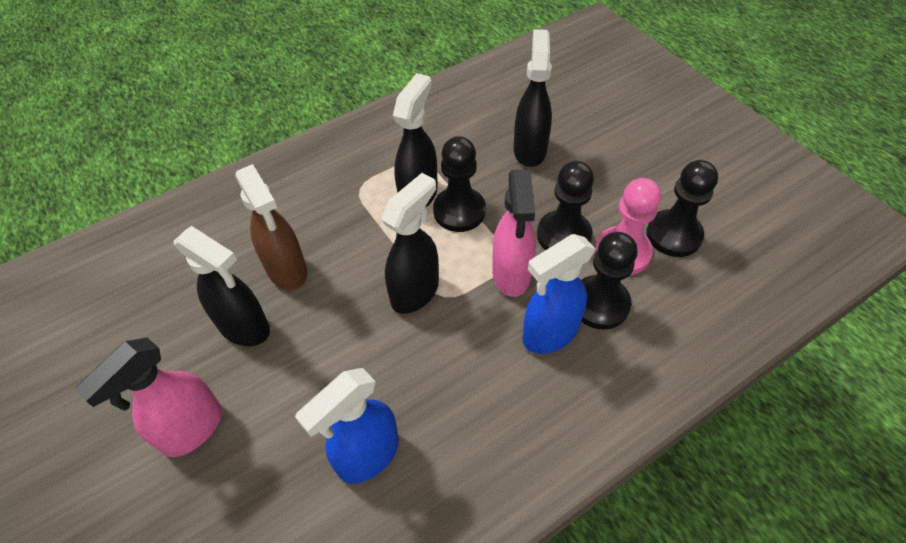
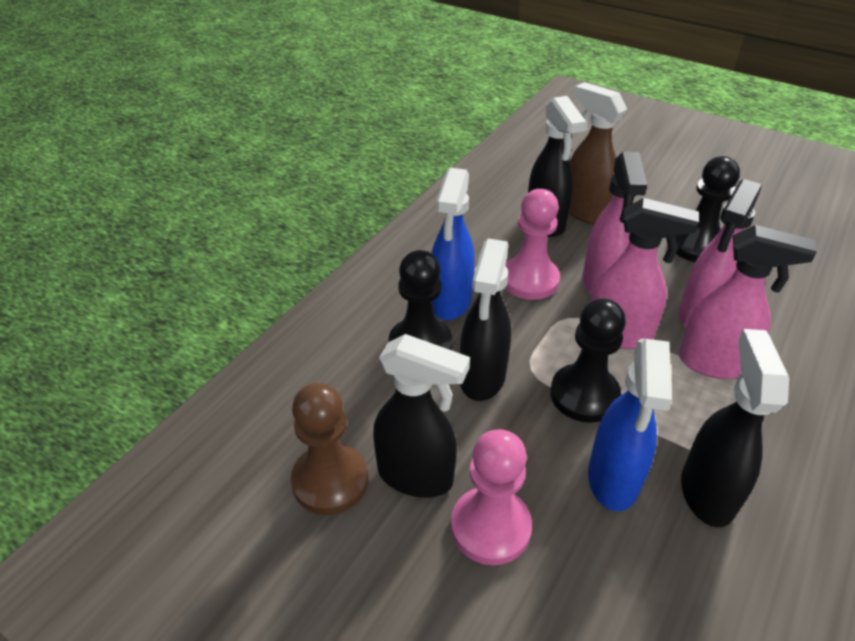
black pawn: [433,136,486,232] [537,161,594,250] [581,232,638,330] [646,160,718,257] = 4 -> [389,250,452,350] [550,298,626,423] [676,156,740,262] = 3
brown pawn: none = 0 -> [291,383,368,515] = 1
pink pawn: [595,178,661,275] = 1 -> [451,429,532,565] [505,189,560,300] = 2
pink spray bottle: [74,338,222,457] [492,169,536,297] = 2 -> [582,152,647,295] [591,198,699,349] [678,179,762,328] [679,225,817,379] = 4

